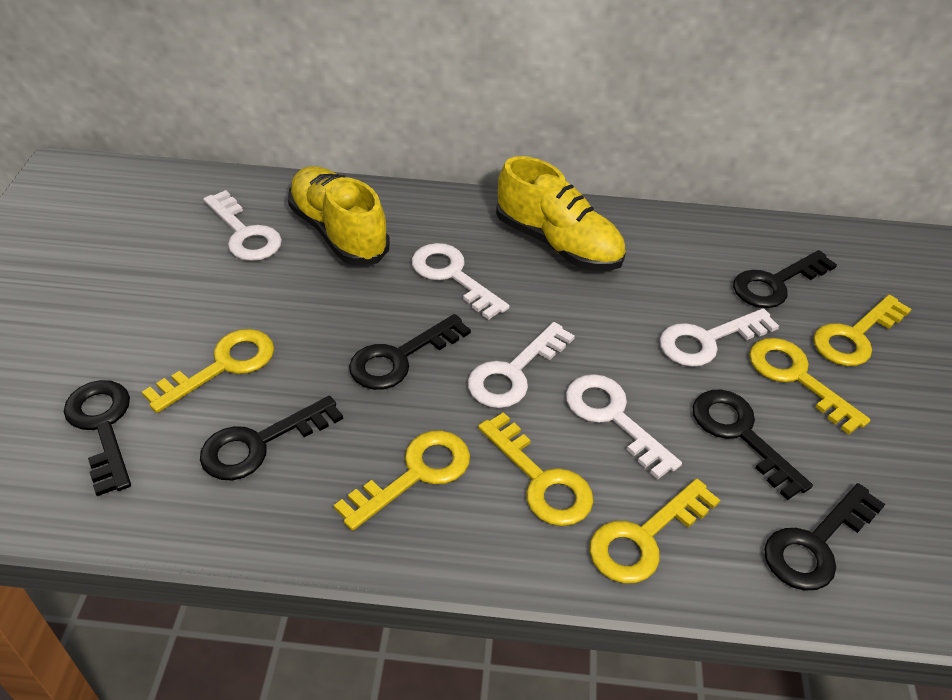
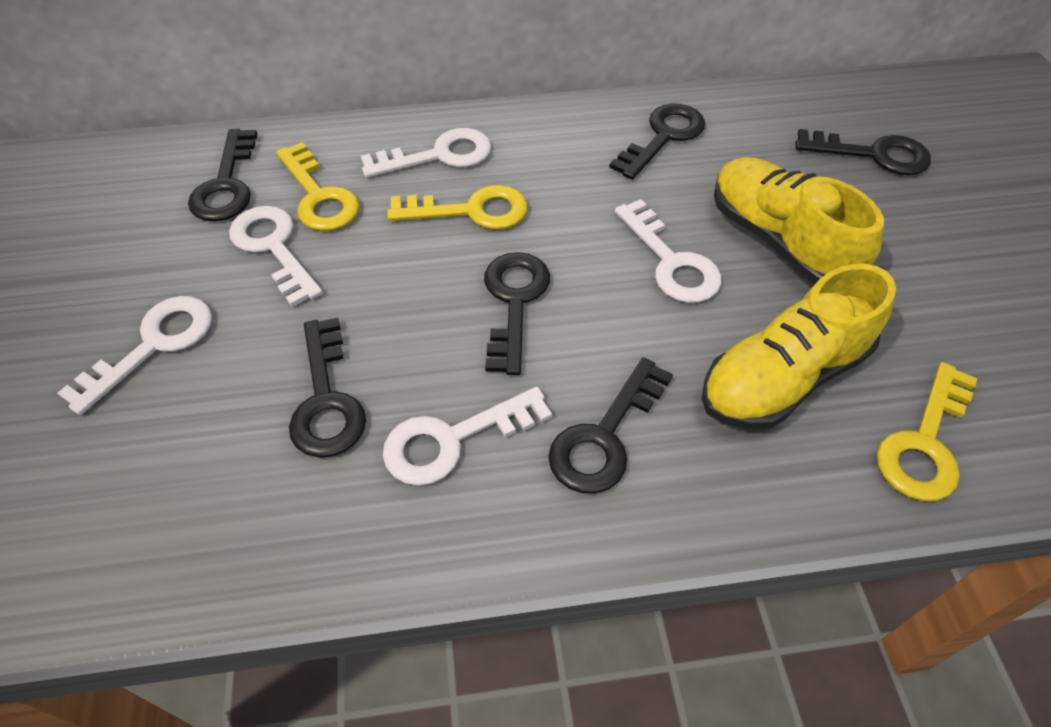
yellow key: [142,329,274,413] [334,430,470,531] [478,412,593,526] [590,479,720,583] [749,338,870,435] [813,295,912,366] = 6 -> [276,142,360,231] [387,185,528,230] [877,362,977,501] = 3

